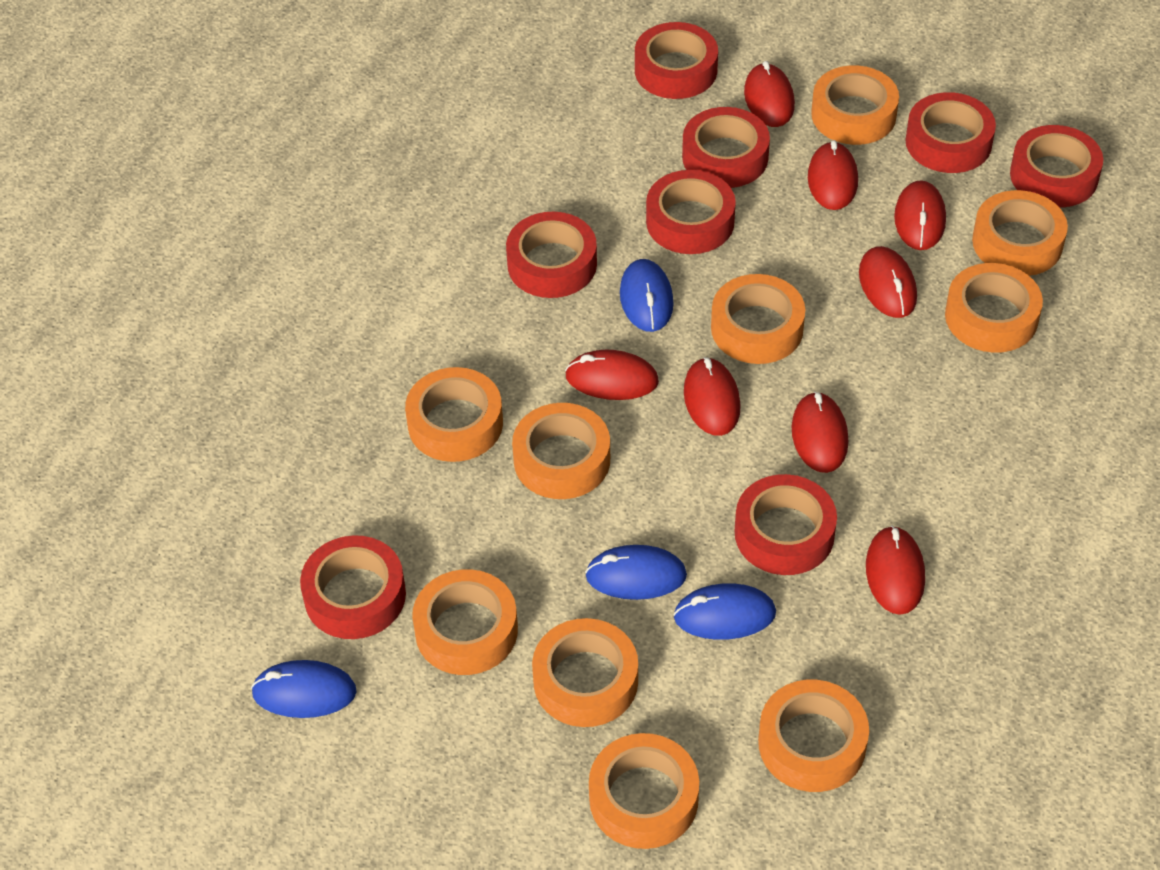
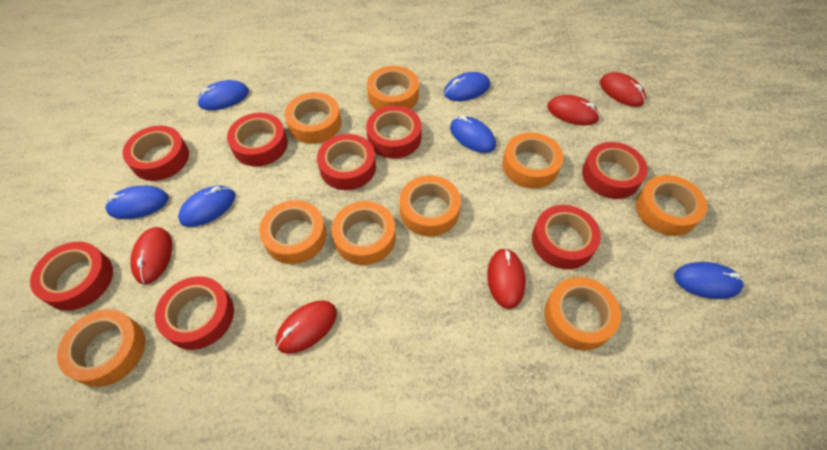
blue mouse: [251,660,357,718] [585,545,687,600] [620,259,674,332] [673,583,776,640] = 4 -> [105,186,169,219] [178,186,235,227] [197,80,249,110] [444,72,490,101] [450,115,496,153] [674,262,744,299] = 6
orange tape: [405,367,503,462] [412,569,518,675] [512,403,610,499] [532,618,638,727] [589,733,699,849] [711,274,805,364] [758,680,869,792] [811,65,899,145] [945,263,1043,353] [972,190,1068,276] = 10 -> [57,309,145,387] [259,200,326,264] [285,92,341,144] [331,201,396,265] [367,66,419,110] [399,175,461,237] [502,132,563,189] [544,277,621,350] [636,175,707,236] = 9
red mouse: [565,350,659,400] [684,357,741,436] [744,61,795,127] [792,392,849,473] [808,140,858,210] [859,246,917,318] [866,525,925,615] [894,180,946,250] = 8 -> [130,227,172,284] [276,300,337,354] [487,248,526,309] [547,95,600,125] [600,72,646,107] = 5

